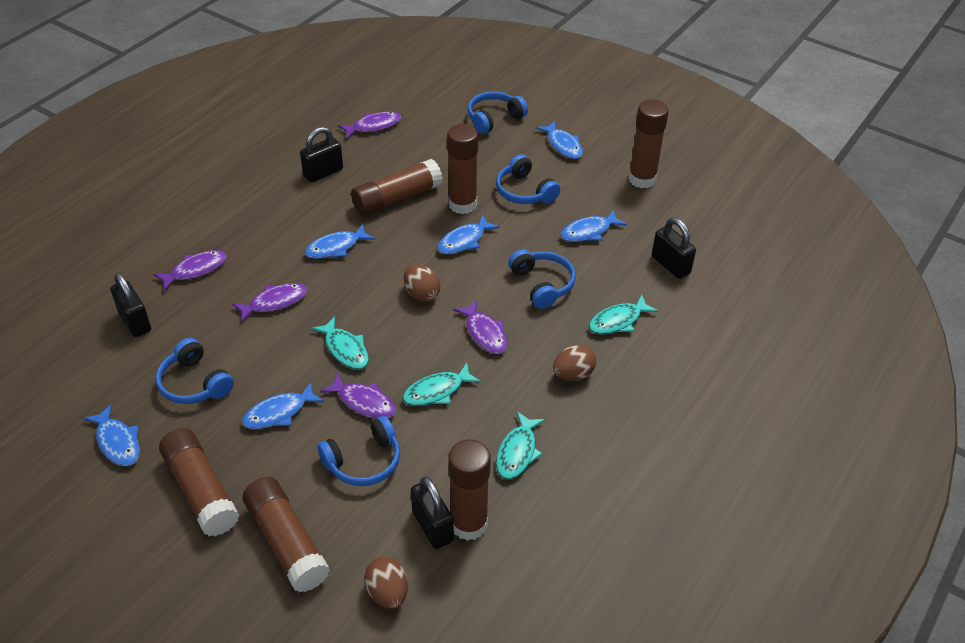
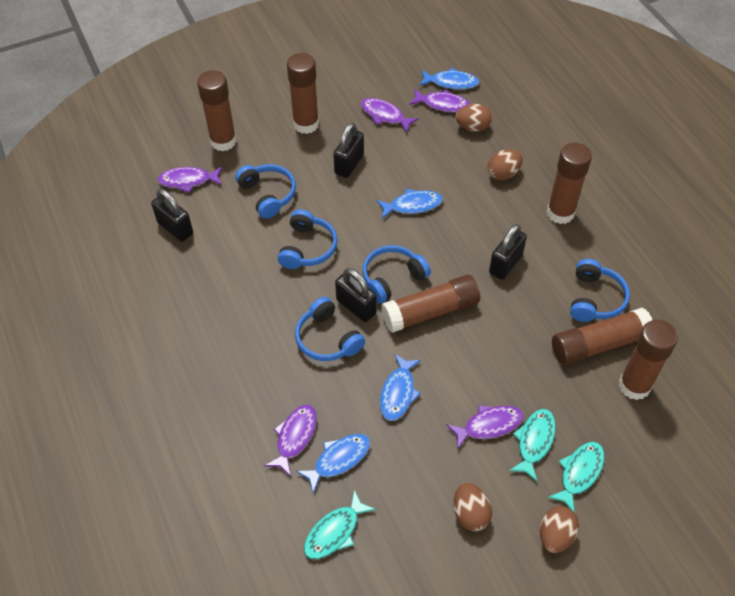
blue fish: [83,404,140,466] [242,382,324,429] [305,224,375,259] [438,215,500,254] [536,121,583,159] [561,210,627,242] = 6 -> [296,434,370,493] [376,189,443,219] [380,354,421,421] [419,68,479,90] = 4
brown egg: [364,557,408,609] [404,264,440,302] [553,344,596,381] = 3 -> [454,483,492,531] [455,104,492,132] [488,149,523,180] [540,506,579,553] = 4
turquoise fish: [311,316,369,370] [402,363,481,406] [496,412,545,479] [589,295,659,335] = 4 -> [304,490,376,559] [509,409,556,481] [548,442,605,513] = 3

